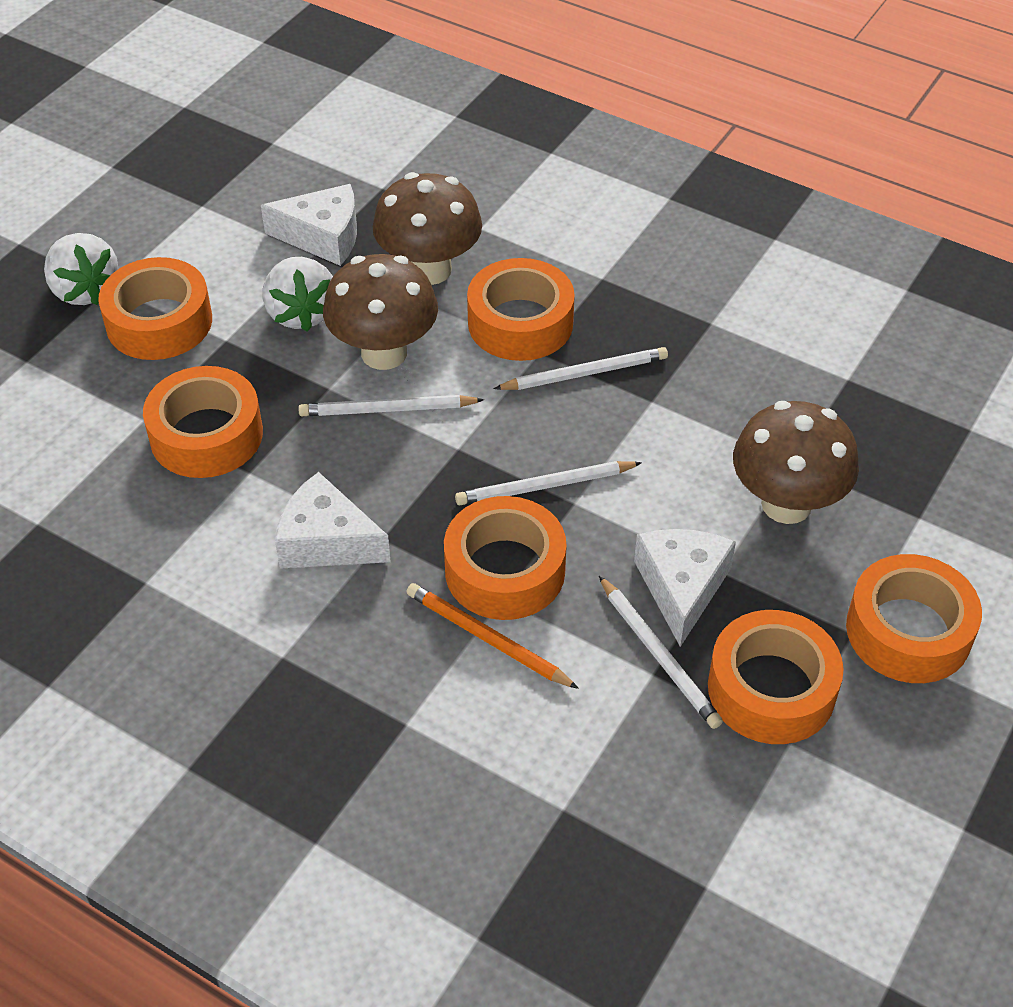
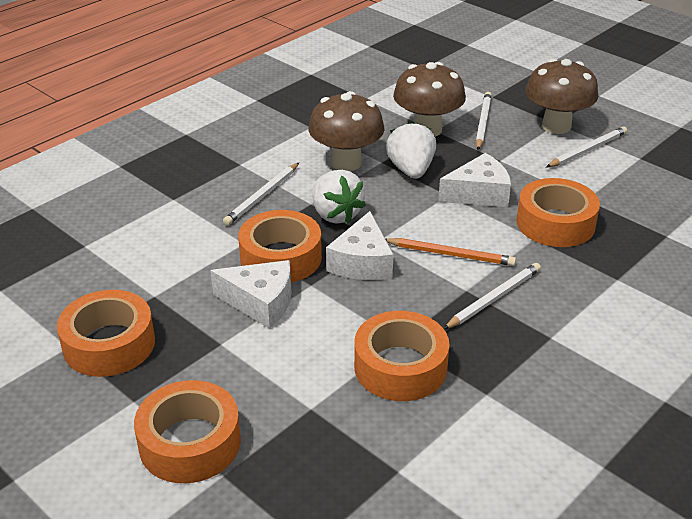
orange tape: [98,257,212,360] [143,366,263,478] [444,496,567,620] [467,258,575,361] [708,610,844,744] [846,554,982,683] = 6 -> [57,290,155,377] [134,380,241,483] [238,210,322,283] [354,311,450,401] [517,178,600,247] = 5

